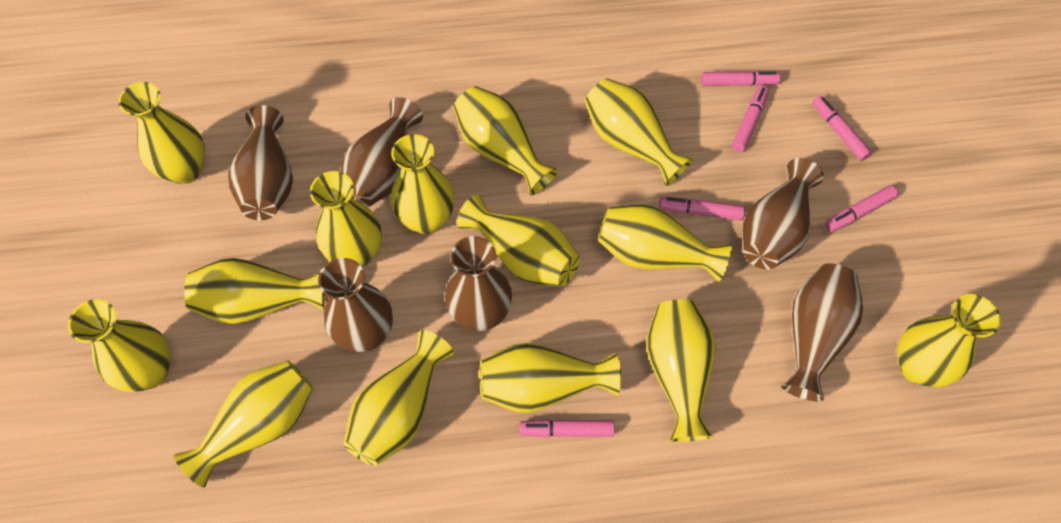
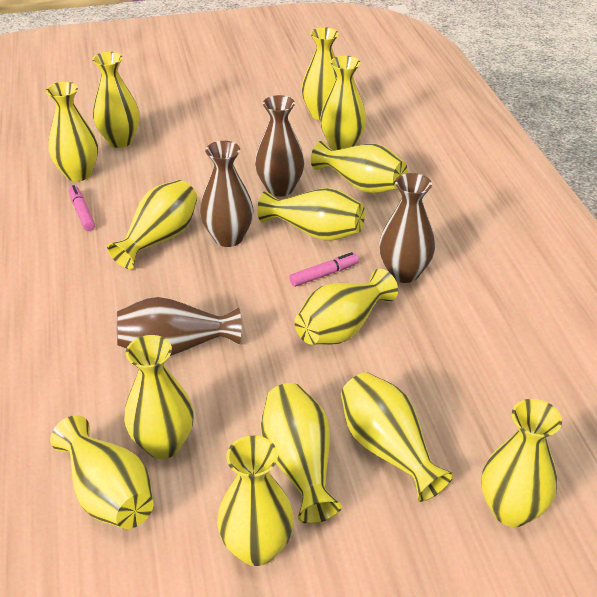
brown vase: [228,105,293,220] [318,258,393,352] [341,97,423,207] [445,236,512,331] [742,158,824,269] [781,263,863,402] = 6 -> [117,297,241,356] [200,141,253,247] [255,95,305,197] [379,173,435,283] = 4
pink marker: [520,419,615,438] [659,197,745,220] [701,71,781,86] [732,86,769,152] [812,96,872,161] [825,185,899,232] = 6 -> [69,185,95,231] [289,252,359,287] = 2

